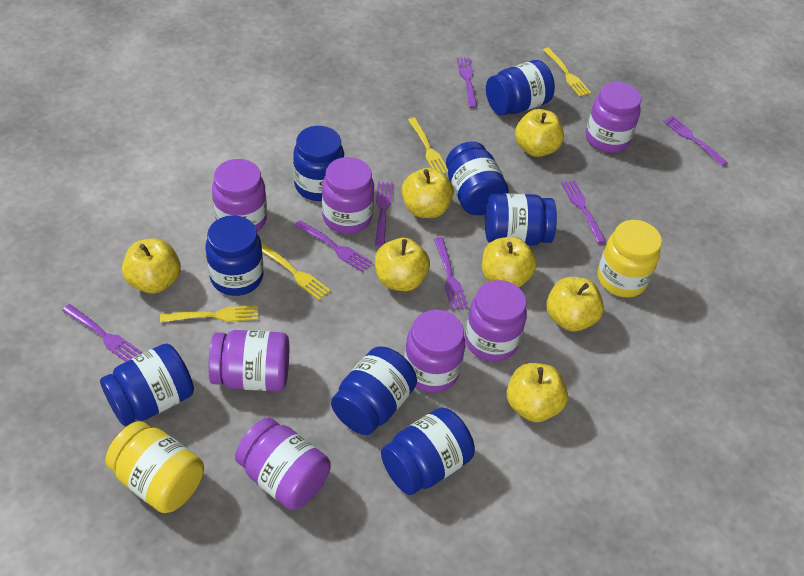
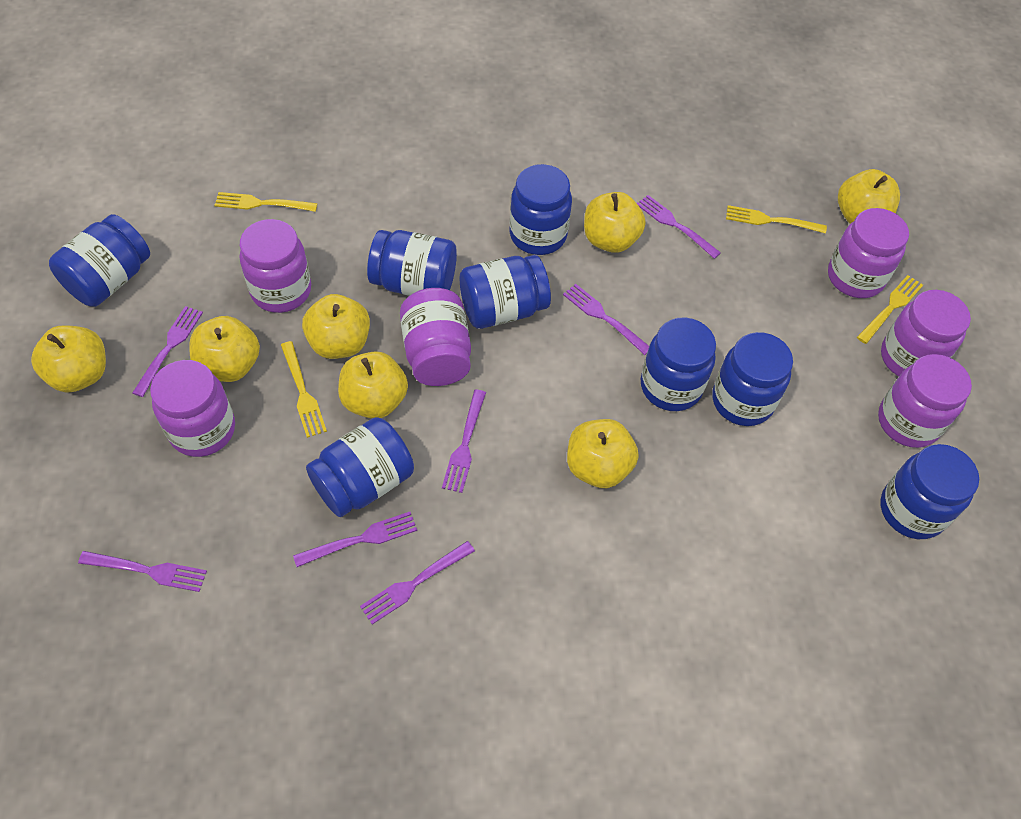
purple jar: [208,330,289,391] [212,159,267,232] [235,418,331,510] [322,157,374,234] [404,309,465,393] [465,280,527,362] [586,82,642,153] = 7 -> [150,360,235,457] [239,219,311,313] [400,288,471,386] [828,208,909,298] [878,354,972,448] [881,290,971,376] = 6
yellow jar: [105,421,204,513] [597,220,662,297] = 2 -> none = 0

